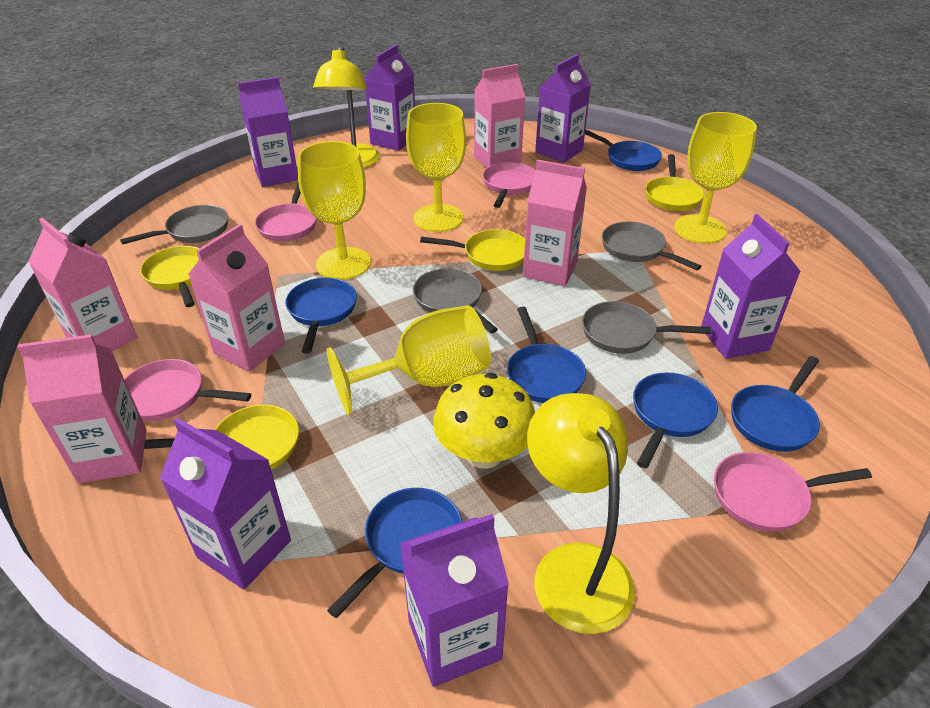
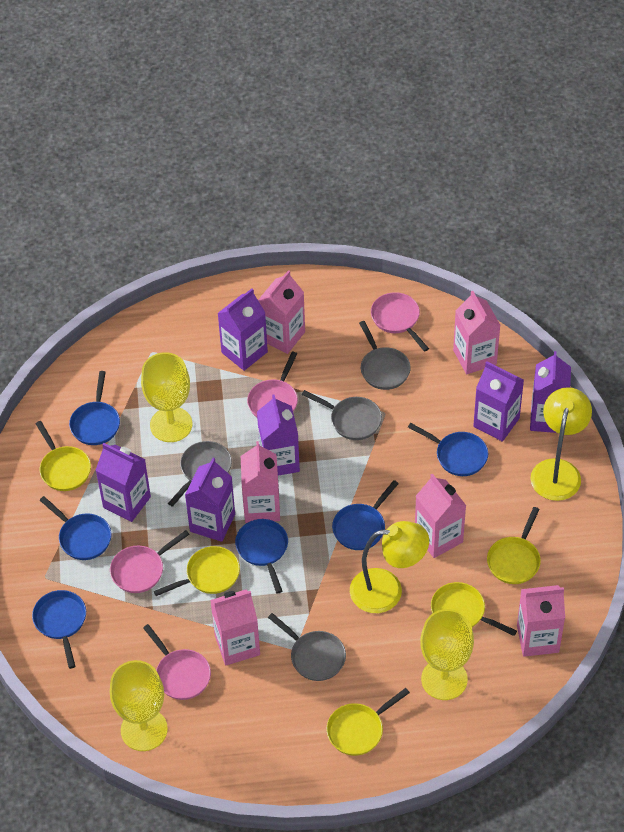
pink carton: [17,334,147,483] [28,218,137,351] [188,224,285,372] [474,64,525,168] [523,160,587,286] = 5 -> [210,590,260,665] [241,441,280,523] [258,270,305,354] [415,473,466,558] [453,291,501,374] [517,585,565,657] = 6
yellow goblet: [298,141,371,280] [327,305,491,415] [406,103,466,232] [674,112,757,244] = 4 -> [110,660,168,751] [141,352,192,442] [420,609,474,700] = 3
yellow mushroom: [433,373,535,469] = 1 -> none = 0
yellow pan: [140,246,199,307] [144,405,299,470] [420,229,525,271] [645,154,704,211] = 4 -> [36,421,91,491] [154,546,240,596] [326,688,410,756] [431,582,517,636] [487,507,541,584] = 5

